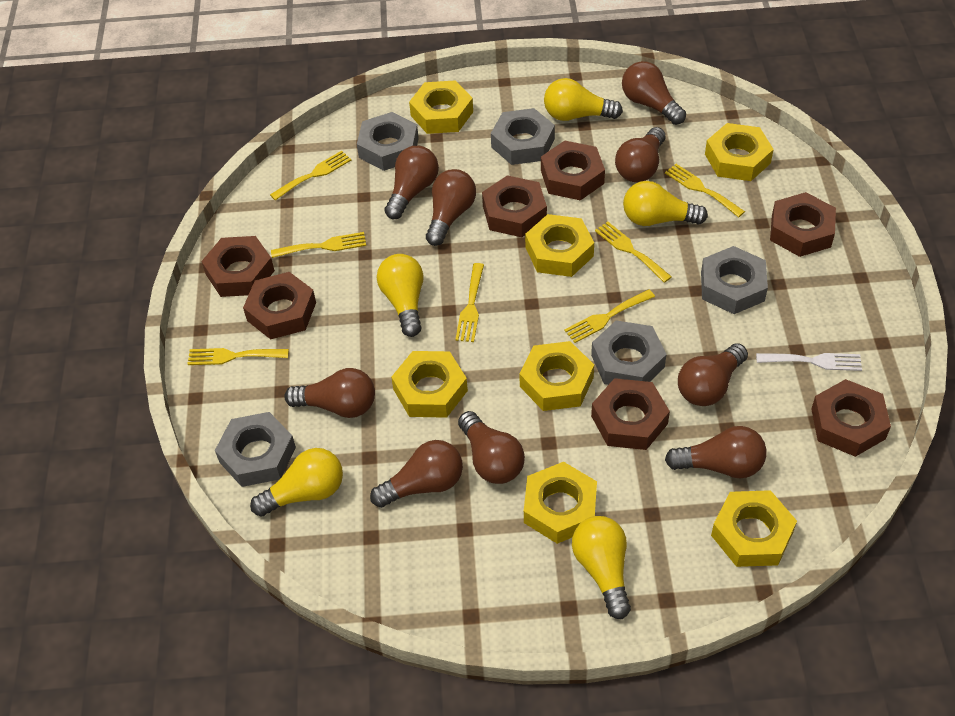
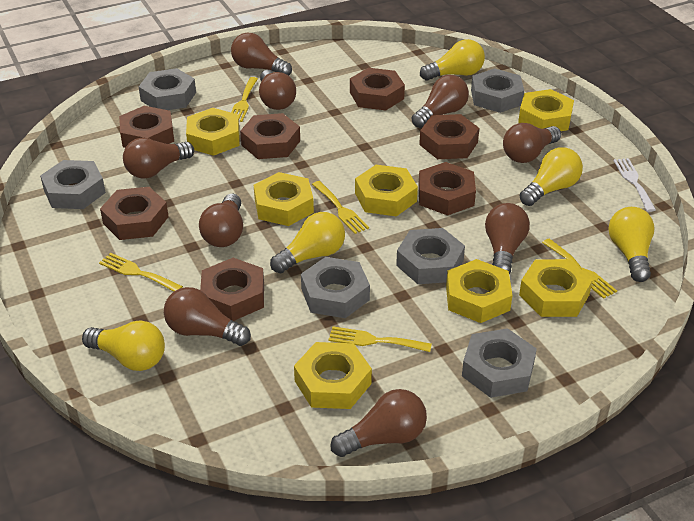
grey nut: [215,412,296,487] [357,112,419,171] [491,108,555,165] [591,320,666,385] [701,246,768,314] = 5 -> [40,160,106,209] [139,68,196,110] [301,257,370,318] [396,228,465,284] [462,328,537,398] [471,68,524,113] = 6
yellow fork: [188,348,289,365] [270,151,351,200] [271,232,366,258] [455,263,484,342] [564,289,655,343] [595,222,672,283] [665,164,745,217] = 7 -> [99,253,183,292] [231,77,258,122] [312,181,369,234] [328,326,432,352] [542,238,617,299] = 5

